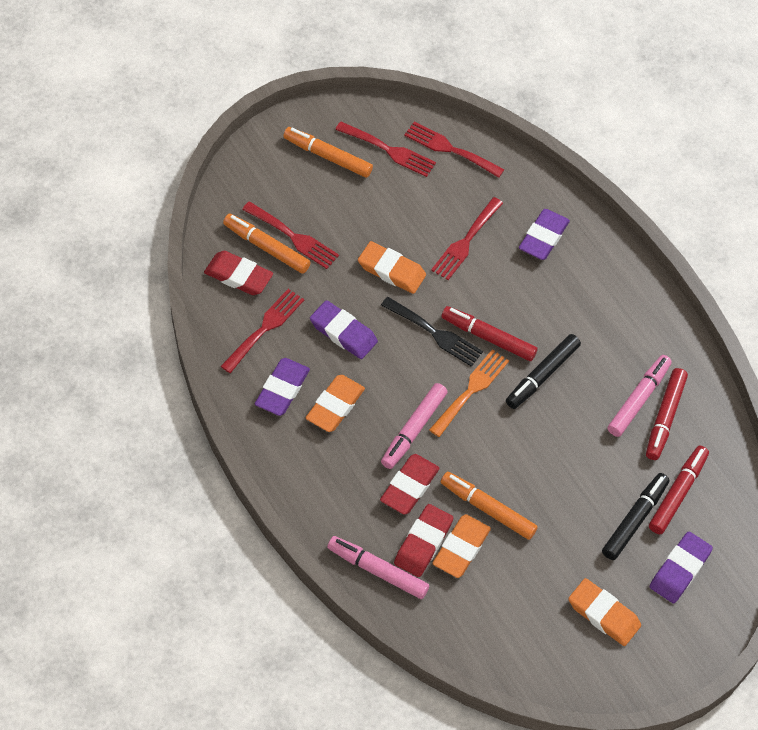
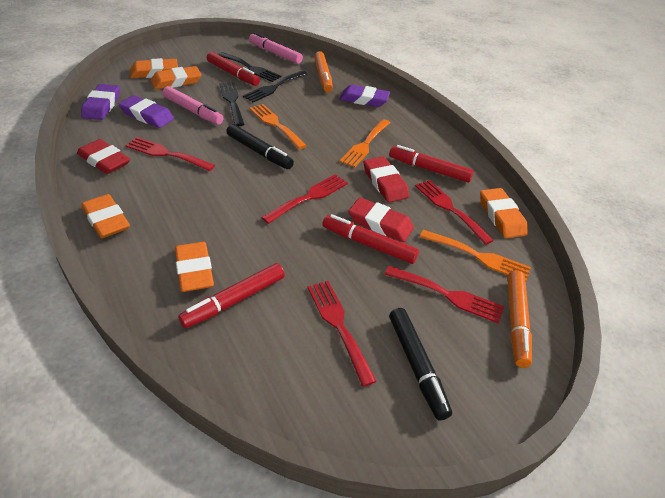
black fork: [381,297,483,367] = 1 -> [218,52,282,82] [219,82,245,126] [243,70,308,102] = 3
orange eraser: [306,375,365,432] [358,241,426,294] [432,514,491,578] [568,578,641,646] = 4 -> [81,194,130,238] [130,58,178,78] [151,66,201,89] [175,242,214,292] [480,188,528,238] = 5
orange fork: [429,349,509,437] = 1 -> [250,104,307,149] [340,119,390,168] [420,230,531,281] = 3
orange marker: [223,214,311,274] [283,127,373,178] [441,472,538,540] = 3 -> [314,51,333,92] [507,270,532,368] = 2
pink marker: [327,536,429,599] [381,383,448,469] [608,355,672,437] = 3 -> [163,86,223,125] [249,32,303,64] = 2
purple eraser: [255,358,310,416] [310,300,378,359] [519,209,570,260] [650,532,713,603] = 4 -> [81,84,120,120] [119,95,174,128] [340,84,390,107] = 3
red marker: [441,306,538,361] [646,368,688,460] [649,446,709,534] = 3 -> [178,263,285,328] [207,52,260,86] [322,214,419,264] [389,145,474,183] = 4

